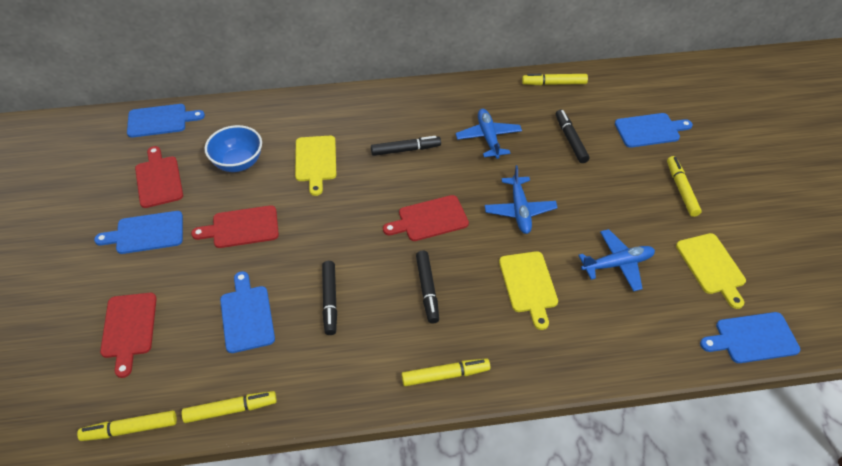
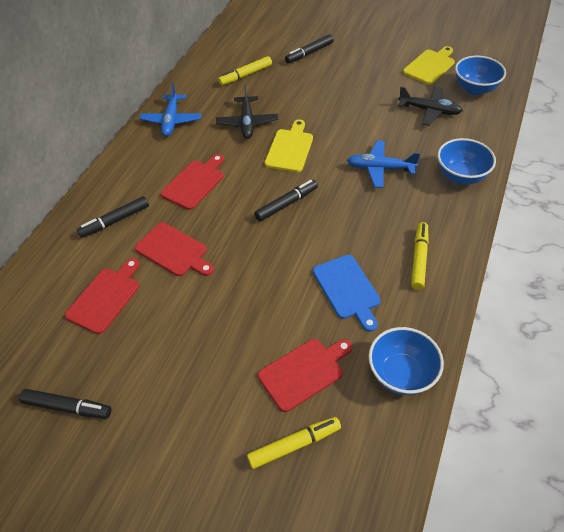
black plane: none = 0 -> [216,85,278,139] [398,86,463,126] = 2
blue bowl: [204,125,262,172] = 1 -> [369,327,444,395] [437,138,496,185] [455,55,506,95] = 3
blue cutting board: [94,211,183,254] [127,104,205,138] [220,271,275,353] [615,113,693,148] [700,312,800,363] = 5 -> [313,255,381,332] = 1
blue plane: [456,109,522,159] [484,165,558,234] [578,229,655,292] = 3 -> [139,83,201,136] [347,141,420,188] = 2
yellow cutting board: [295,136,336,196] [499,251,558,330] [676,233,746,309] = 3 -> [265,119,313,172] [403,46,455,85] = 2
yellow marker: [77,410,177,441] [182,391,277,423] [401,358,490,386] [522,74,588,85] [667,156,702,217] = 5 -> [218,56,272,85] [247,417,341,469] [411,222,429,290] = 3

